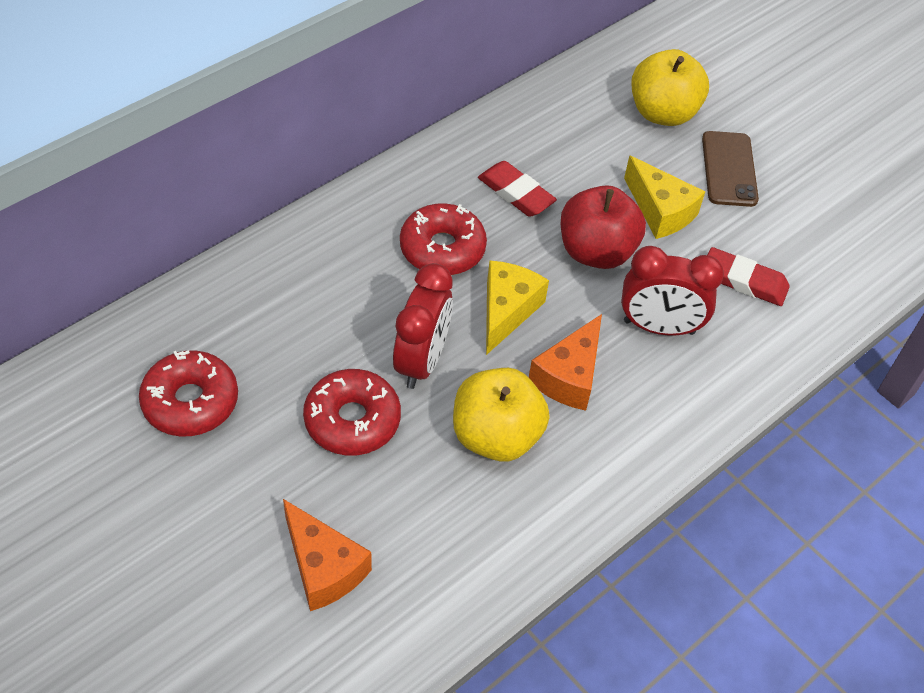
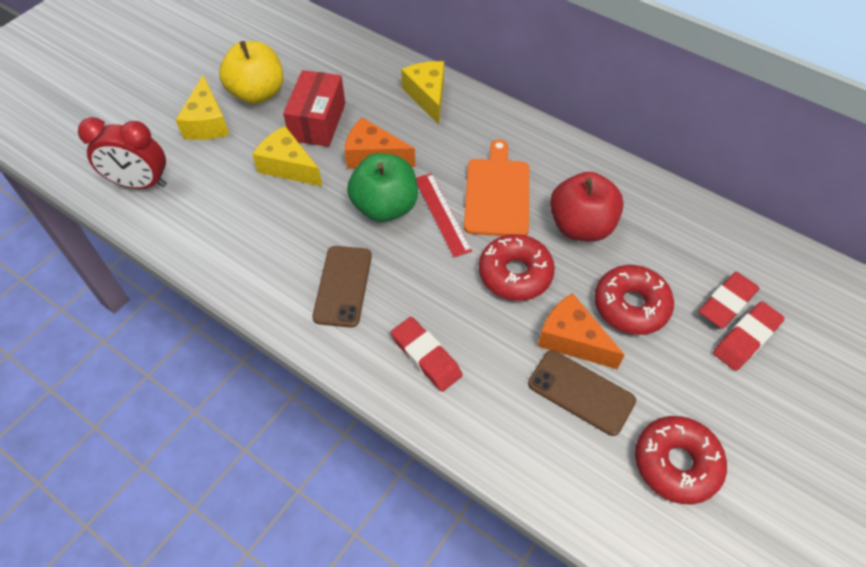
brown phone: [702,131,759,207] = 1 -> [313,246,372,328] [528,350,636,436] = 2
green apple: none = 0 -> [347,153,418,222] = 1
orange cutting board: none = 0 -> [464,139,529,236] = 1
red box: none = 0 -> [283,70,345,147] = 1
red clock: [393,263,453,389] [621,246,724,335] = 2 -> [78,117,167,189] = 1
red eraser: [478,161,557,217] [708,247,790,306] = 2 -> [391,317,463,392] [699,272,759,328] [713,301,785,371] = 3
red ruler: none = 0 -> [416,173,472,257] = 1
yellow apple: [453,368,550,462] [631,49,709,126] = 2 -> [219,41,283,104] = 1
yellow cheese: [486,260,549,355] [624,156,705,239] = 2 -> [176,75,229,140] [252,126,323,187] [401,61,444,125] = 3

